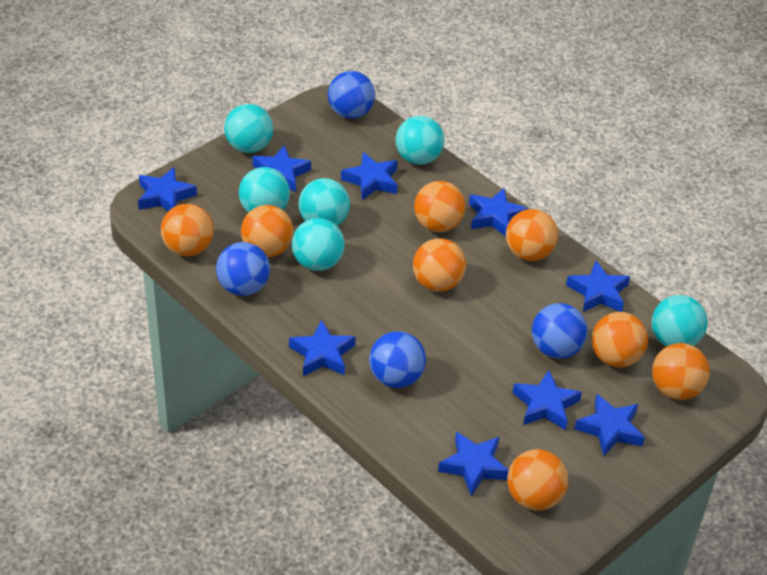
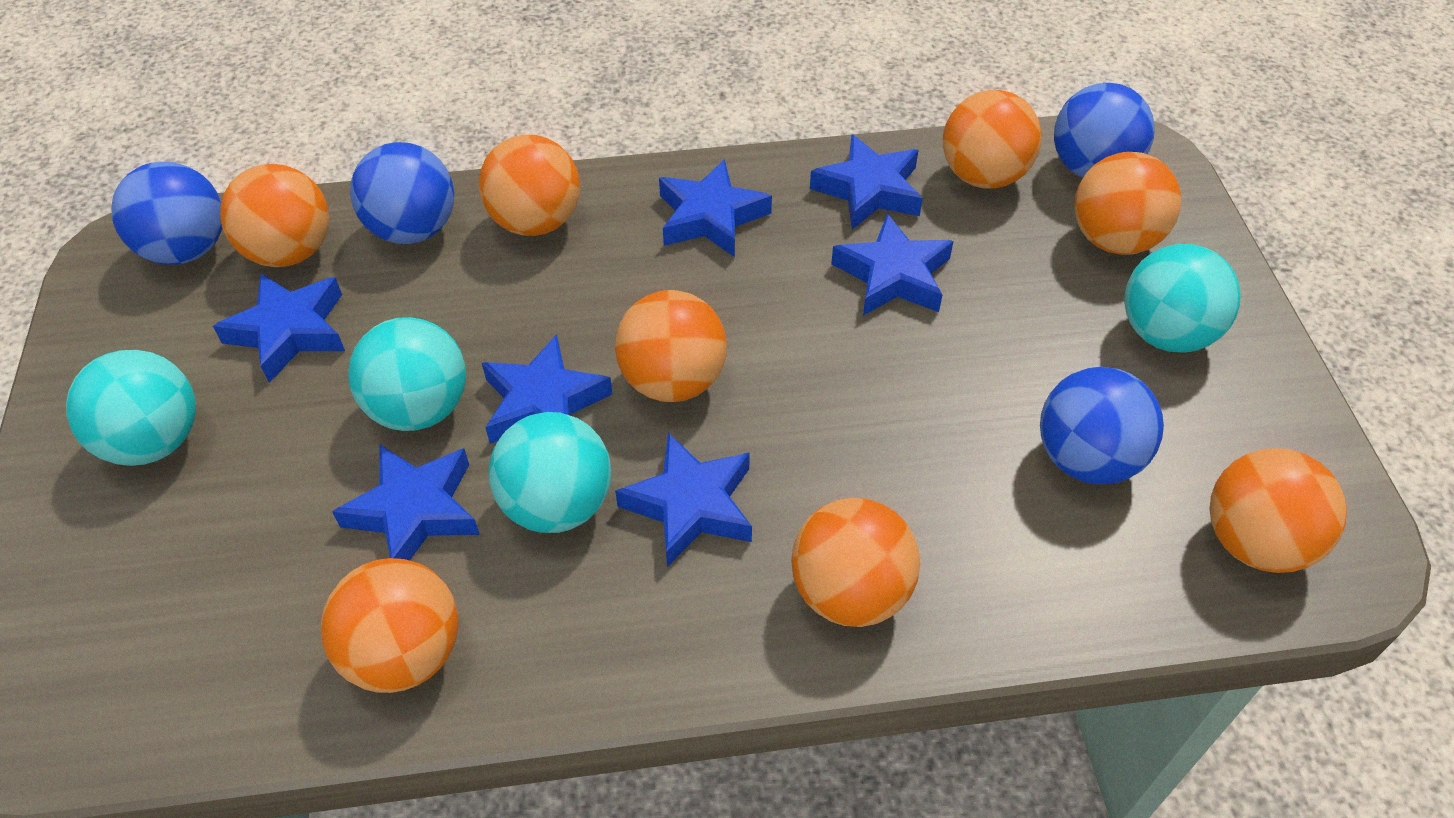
blue star: [138,167,197,211] [252,146,311,192] [289,320,356,376] [341,152,398,200] [438,432,509,496] [469,188,528,237] [513,370,582,430] [566,261,630,312] [574,394,645,457] = 9 -> [213,273,345,383] [332,444,480,561] [482,334,613,444] [615,433,752,567] [659,159,772,257] [810,134,923,230] [831,213,954,316] = 7
turquoise ball: [224,104,273,153] [239,167,290,213] [292,218,345,271] [299,178,350,226] [395,116,444,165] [652,295,708,347] = 6 -> [66,350,196,466] [348,317,466,431] [489,412,611,533] [1124,244,1241,353] = 4

